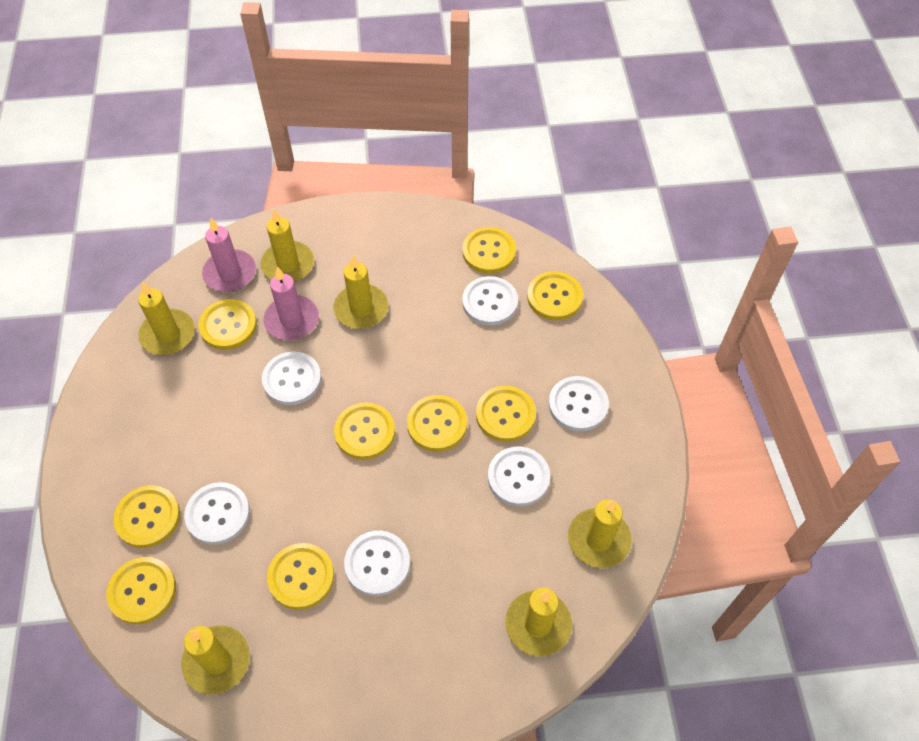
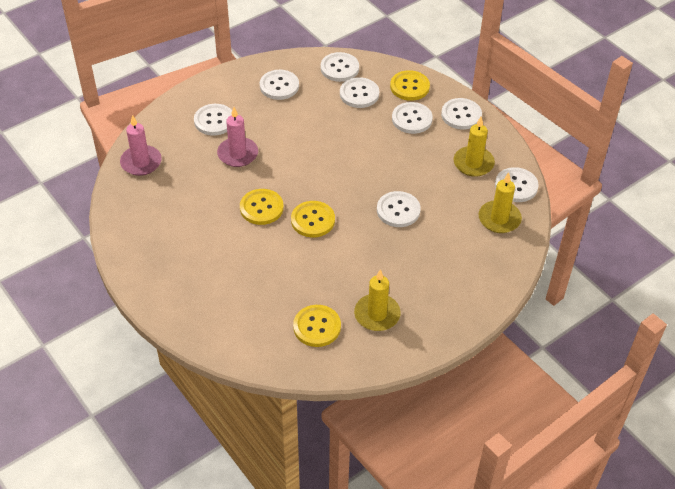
white button: [184,482,250,545] [262,352,322,405] [344,531,410,596] [462,276,518,326] [488,447,550,506] [549,376,609,431] = 6 -> [194,104,232,136] [260,70,299,100] [320,52,359,82] [340,77,379,108] [377,191,421,227] [392,102,433,134] [441,98,482,130] [495,167,539,202] = 8
yellow button: [107,557,176,624] [113,485,180,548] [198,299,257,350] [267,543,334,610] [334,402,395,460] [407,395,467,452] [462,227,516,273] [476,386,536,442] [527,271,583,320] = 9 -> [240,189,284,225] [291,201,335,237] [293,305,341,347] [390,70,430,101] = 4
yellow candle: [138,282,195,355] [181,625,250,695] [261,209,314,282] [333,255,388,329] [505,588,572,656] [568,499,632,568] = 6 -> [354,269,400,331] [453,117,495,177] [479,172,522,233] = 3

